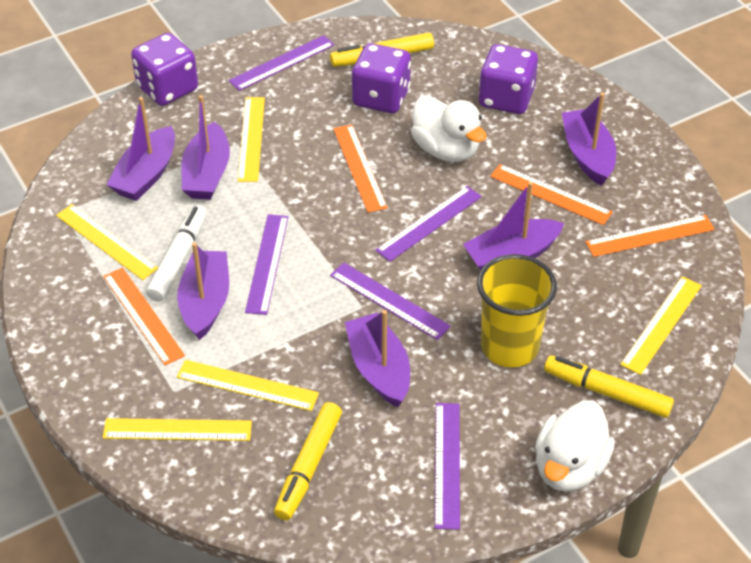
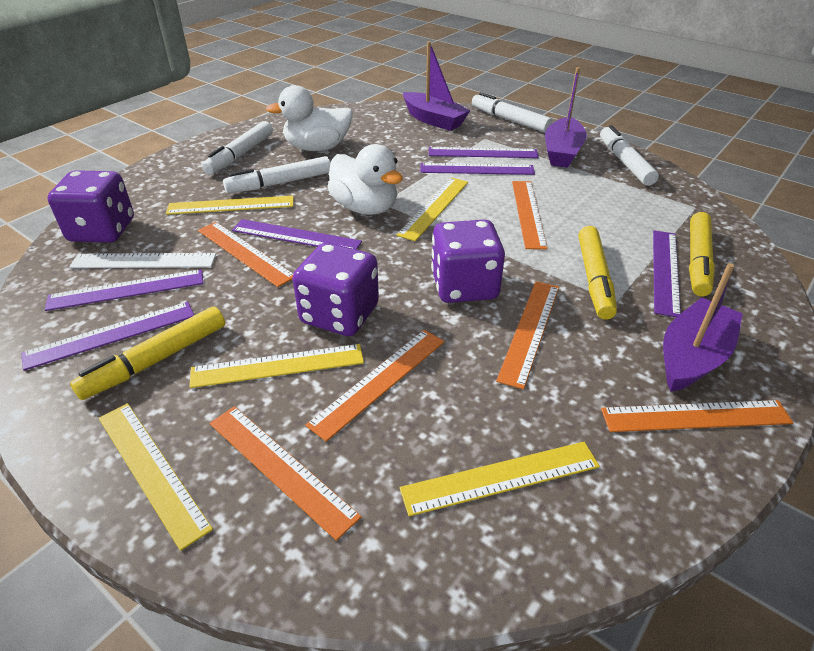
orange ruler: [103,267,185,365] [333,124,388,213] [490,164,613,225] [586,215,715,257] = 4 -> [198,222,293,287] [210,406,362,541] [305,330,444,442] [496,281,559,390] [512,181,548,250] [601,400,793,432] = 6
purple boat: [107,97,175,201] [177,242,229,340] [181,95,230,200] [345,310,410,407] [463,181,564,270] [562,93,616,186] = 6 -> [403,41,471,131] [545,67,587,168] [663,263,743,392] = 3
purple ruler: [229,35,335,91] [245,214,288,315] [330,262,451,340] [375,186,482,262] [435,403,460,530] = 5 -> [21,302,194,371] [45,269,203,311] [232,219,362,250] [420,163,535,175] [429,147,539,158] [653,230,681,317] = 6
white marker: [146,205,207,301] = 1 -> [202,121,273,175] [223,156,331,193] [472,92,552,133] [600,125,659,186] = 4
white ruler: none = 0 -> [69,253,216,268] = 1
yellow cup: [477,254,557,367] = 1 -> none = 0

